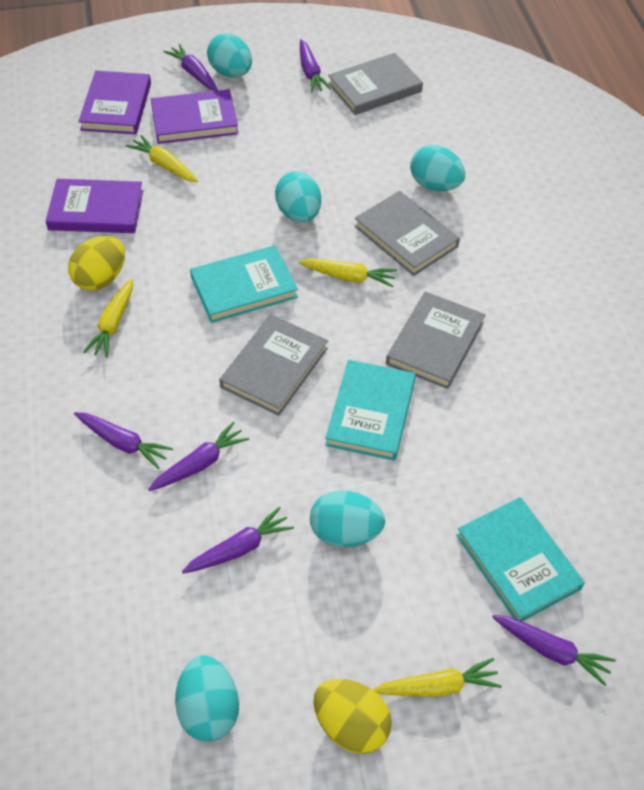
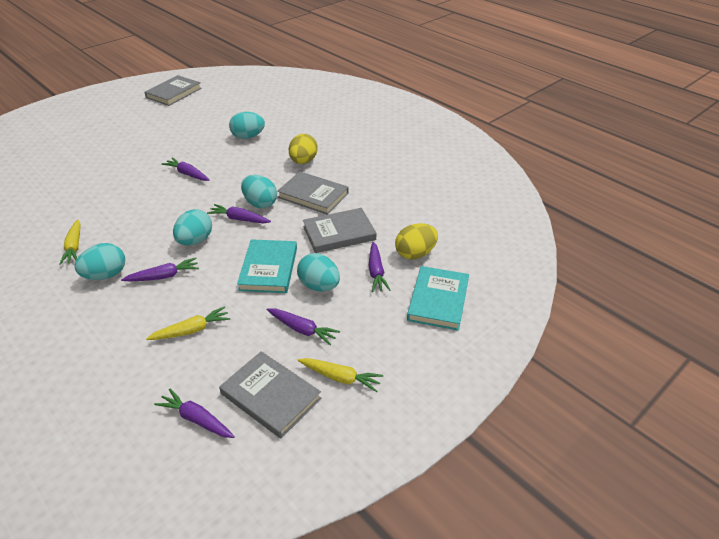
purple book: [45,179,143,233] [78,71,151,134] [151,89,239,144] = 3 -> none = 0
turquoise book: [190,245,298,323] [325,360,416,461] [456,497,585,621] = 3 -> [237,239,297,293] [407,266,469,331] = 2
yellow carrot: [83,278,133,358] [126,135,198,182] [298,259,397,287] [373,658,502,697] = 4 -> [59,219,81,265] [146,306,230,340] [298,358,383,392] = 3

